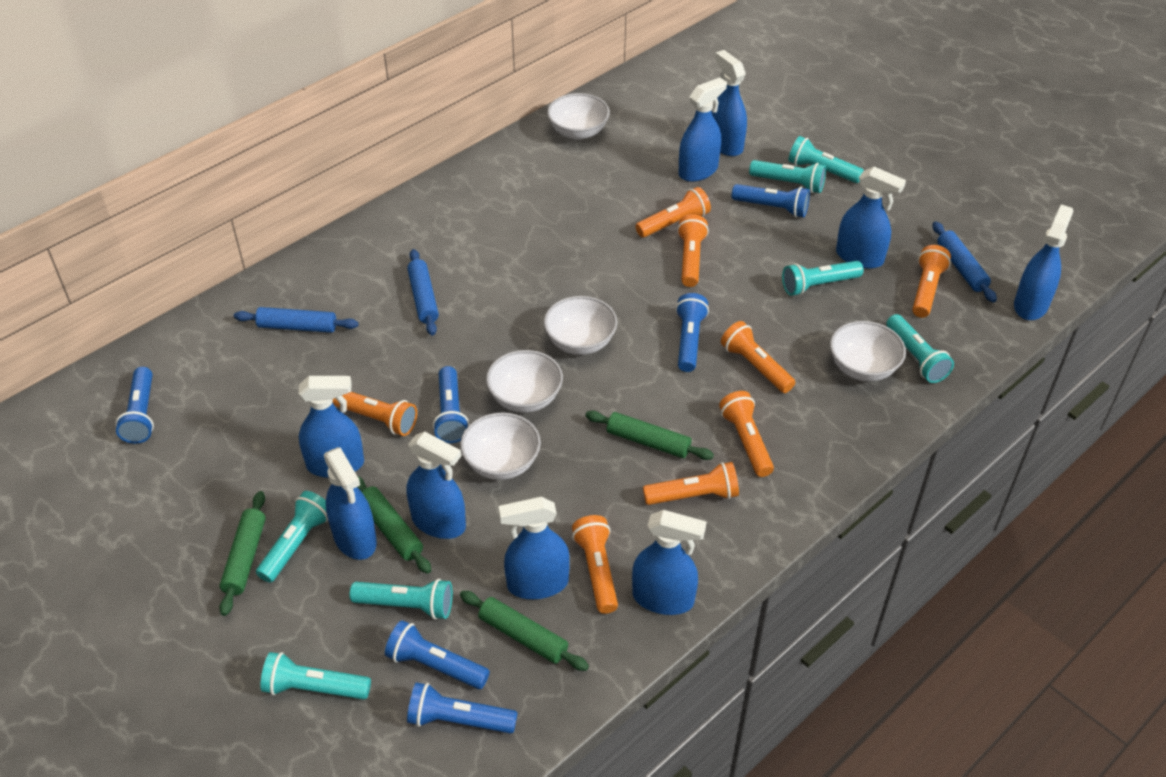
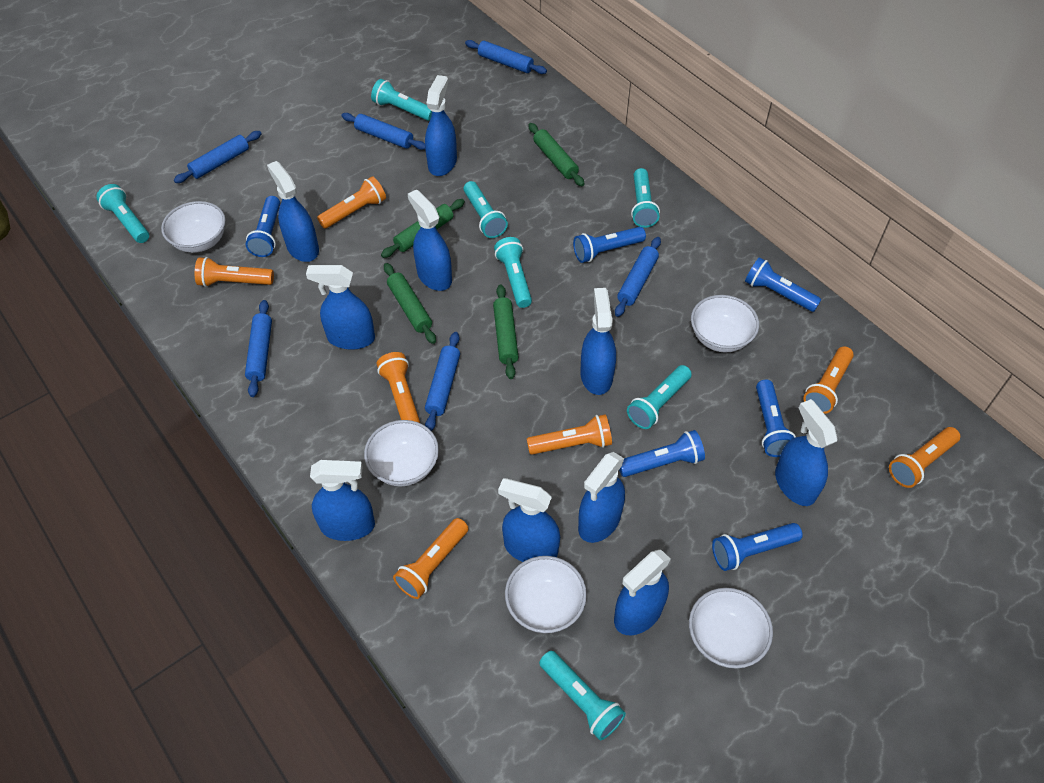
blue rolling pin: [234,307,359,333] [407,249,439,336] [932,221,997,303] = 3 -> [174,131,262,183] [245,300,272,397] [341,113,425,150] [425,332,460,431] [465,40,547,74] [615,237,661,317] = 6
blue spray bottle: [299,376,364,478] [324,447,377,560] [406,431,466,539] [499,497,570,599] [632,510,706,615] [678,77,727,182] [711,50,747,156] [836,167,906,269] [1014,205,1073,320] = 9 -> [267,161,319,262] [306,265,375,350] [310,460,375,541] [408,189,452,291] [425,75,457,176] [498,478,560,562] [578,452,625,543] [581,288,616,395] [614,550,671,635] [775,399,837,506] = 10
orange flashlight: [333,392,417,436] [572,515,618,614] [636,187,711,238] [643,462,739,505] [677,214,709,287] [719,391,774,477] [721,321,795,393] [912,245,951,318] = 8 -> [195,257,274,287] [317,176,386,229] [377,352,420,423] [393,518,469,599] [527,414,612,455] [803,346,854,414] [889,427,960,488] = 7

